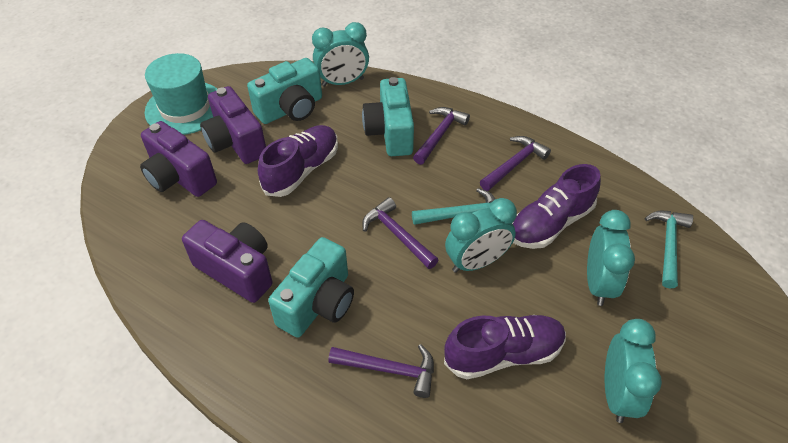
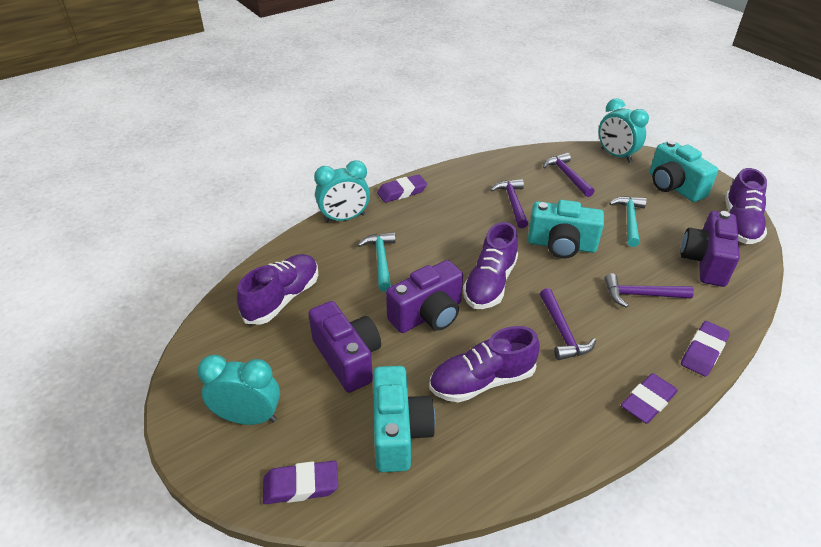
purple eraser: none = 0 -> [263,461,338,504] [377,174,427,203] [621,373,678,424] [681,321,730,377] = 4
purple shoe: [258,125,338,197] [444,315,566,379] [512,164,601,249] = 3 -> [237,254,318,325] [429,326,540,402] [463,222,518,309] [725,168,767,244] = 4
turquoise clock: [312,22,369,87] [445,198,517,273] [587,210,635,306] [605,319,662,423] = 4 -> [197,355,280,425] [314,160,370,223] [599,98,649,163] = 3
turquoise hat: [145,53,217,135] = 1 -> none = 0

